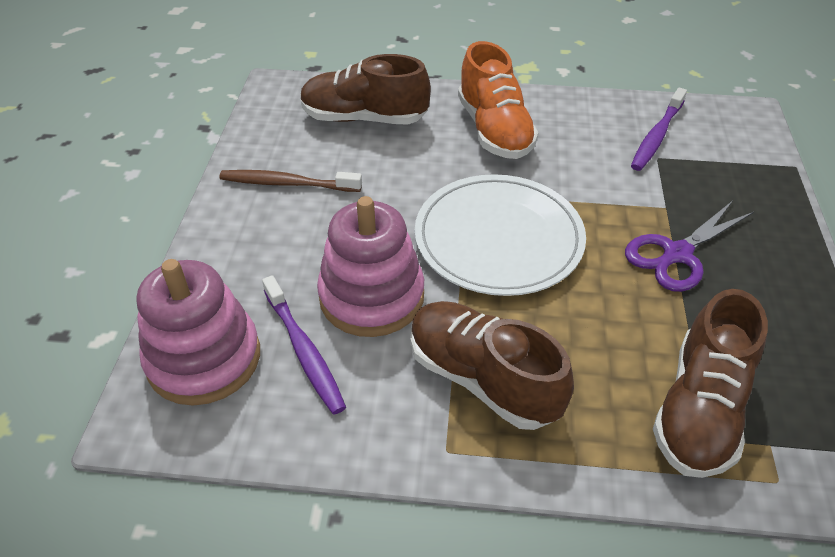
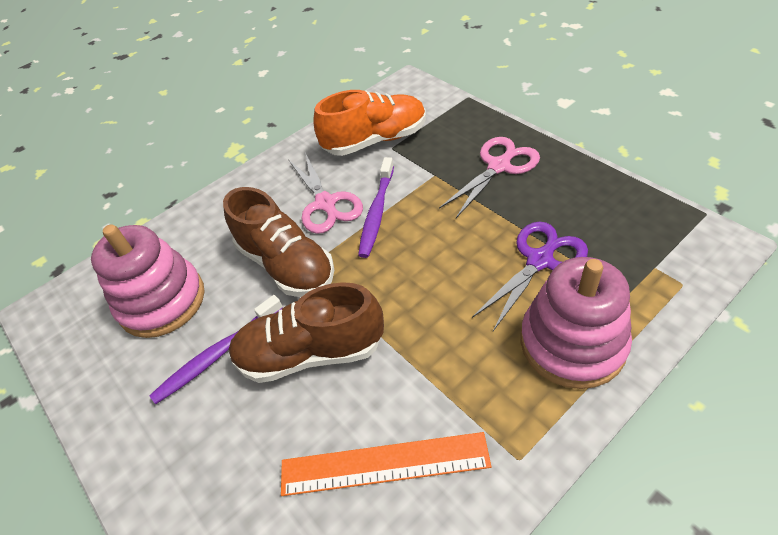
brown shoe: [300,54,431,124] [410,301,574,430] [653,289,768,478] = 3 -> [223,187,334,297] [229,282,384,383] = 2
brown toothbrush: [219,170,362,192] = 1 -> none = 0
orange ruler: none = 0 -> [281,432,491,496] = 1
pink scissors: none = 0 -> [288,153,363,234] [439,137,540,218] = 2
white plate: [415,174,586,296] = 1 -> none = 0

